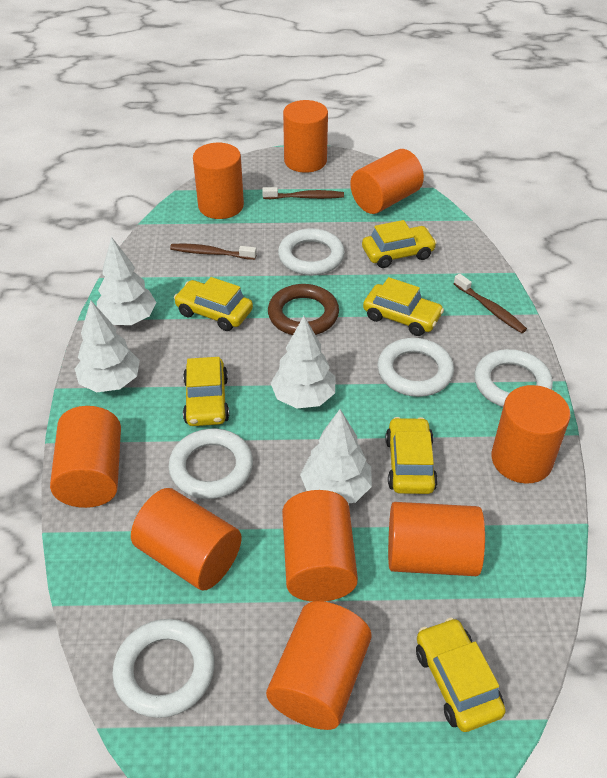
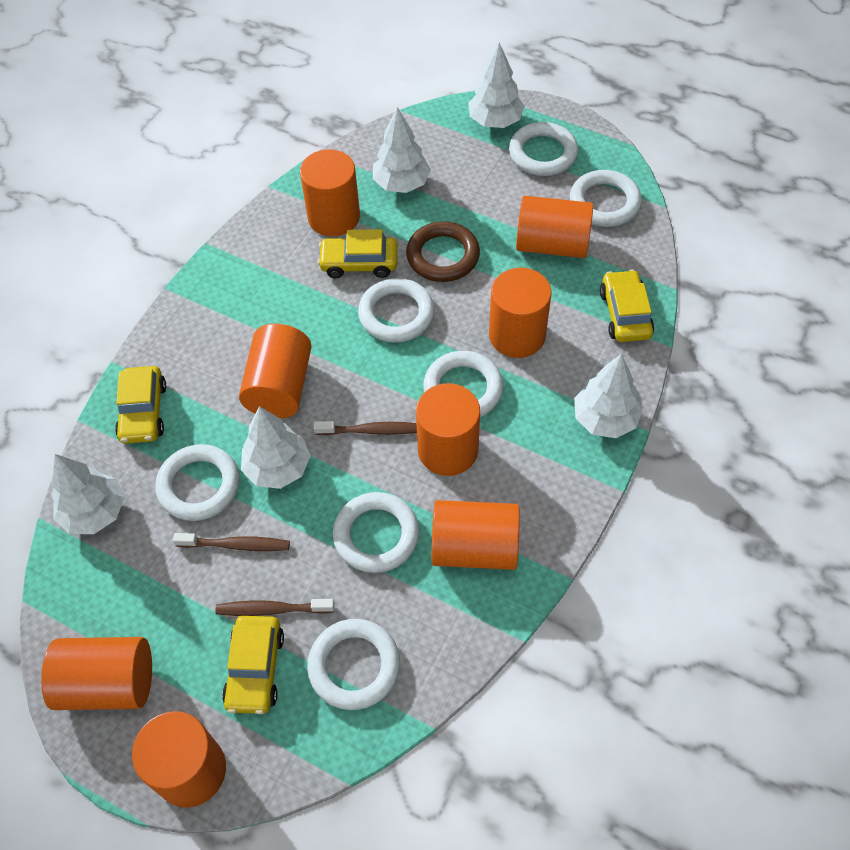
orange cylinder: [50,406,121,508] [131,488,242,591] [193,143,244,219] [266,601,372,730] [282,490,358,602] [283,100,328,173] [350,149,424,214] [388,502,485,576] [491,385,571,484] = 9 -> [41,637,152,710] [132,711,226,808] [239,324,312,418] [300,149,360,236] [416,383,480,476] [432,500,520,570] [489,268,552,358] [516,196,593,258] = 8
white ring: [112,619,214,718] [168,429,253,499] [278,228,345,275] [378,338,454,397] [474,349,553,407] = 5 -> [155,444,239,521] [307,619,400,710] [333,492,419,573] [358,278,435,343] [423,351,503,417] [509,122,578,176] [570,170,642,227] = 7
white tree: [75,300,140,392] [97,237,157,325] [271,316,336,409] [300,409,372,503] = 4 -> [51,454,125,534] [241,406,310,489] [373,107,431,193] [468,42,525,128] [574,354,643,438] = 5
yellow car: [174,277,253,331] [183,357,229,426] [362,220,437,268] [363,277,444,336] [385,417,438,494] [416,618,506,732] = 6 -> [115,366,166,444] [222,616,284,714] [318,229,398,278] [600,270,654,342] = 4

